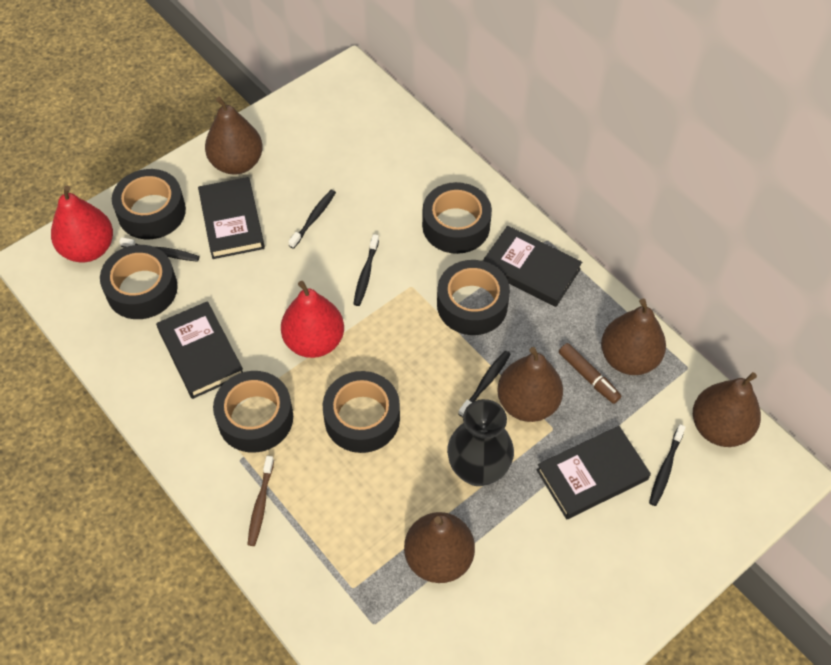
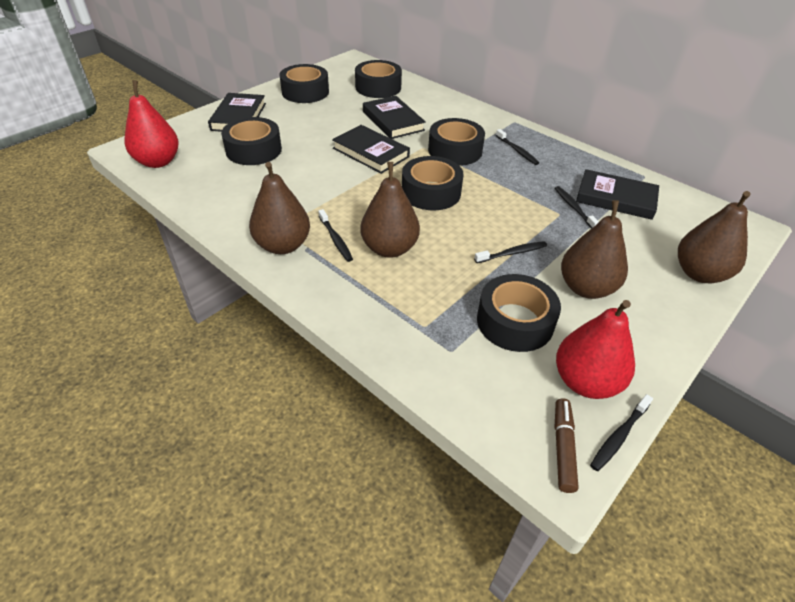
black vase: [447,399,514,486] = 1 -> none = 0
brown pear: [205,97,263,174] [404,512,475,583] [497,347,563,422] [601,299,666,375] [693,372,761,447] = 5 -> [249,162,310,254] [360,162,420,258] [561,200,628,299] [678,191,750,283] = 4
brown toothbrush: [247,456,274,546] = 1 -> none = 0

